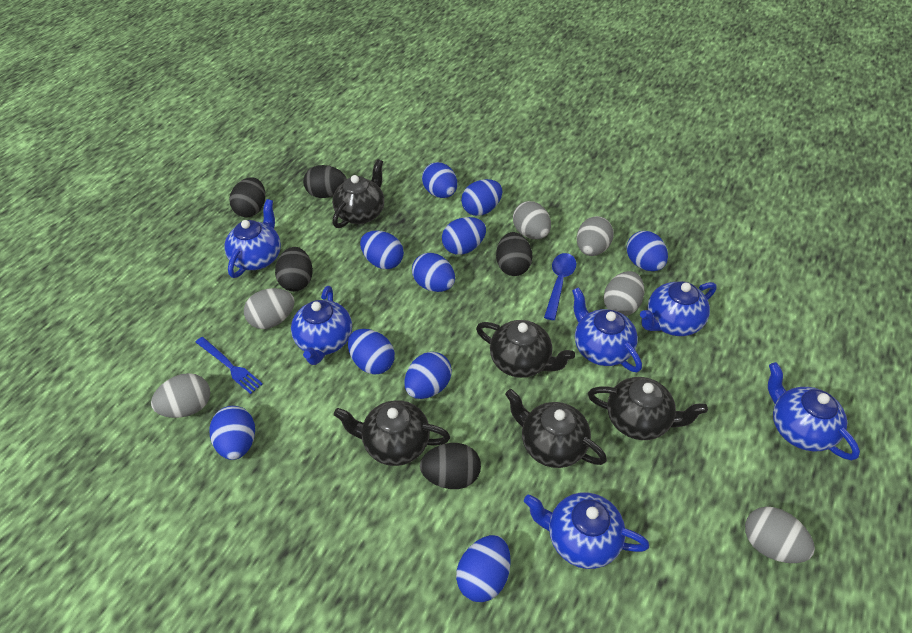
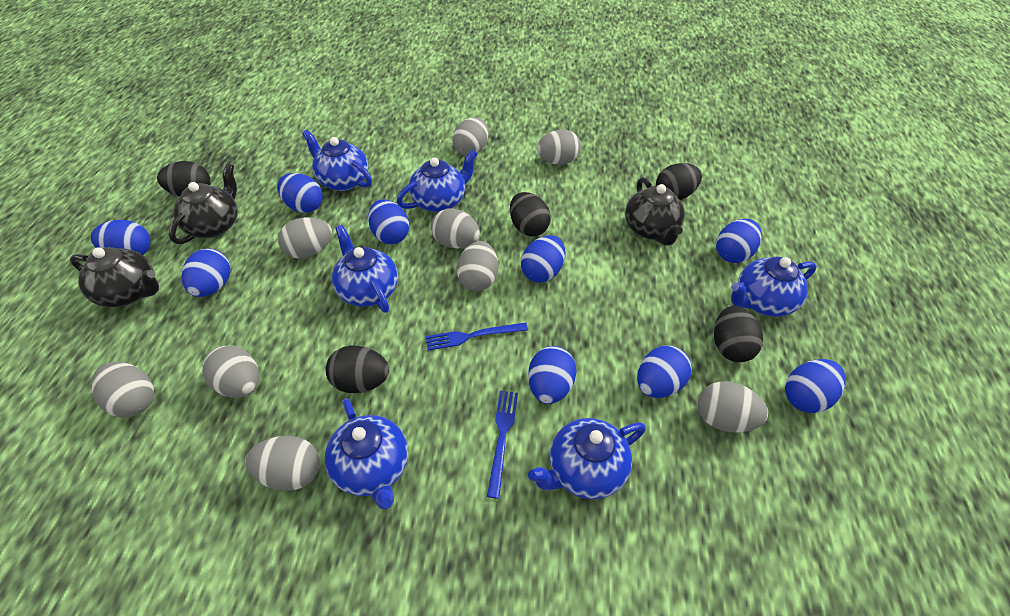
black teapot: [332,159,384,228] [334,400,450,466] [476,320,575,378] [505,389,607,468] [588,377,708,440] = 5 -> [70,247,159,307] [169,163,238,244] [625,177,685,245] = 3
blue egg: [210,406,255,460] [348,329,395,375] [360,231,404,269] [404,352,452,399] [412,253,455,292] [422,162,457,198] [442,217,486,255] [456,535,511,602] [461,179,502,216] [627,231,668,271] = 10 -> [91,220,150,255] [181,248,231,297] [277,173,323,213] [368,199,409,244] [521,235,565,283] [528,346,577,404] [637,345,692,398] [716,219,762,263] [785,359,846,413] = 9
blue fork: [196,337,263,394] = 1 -> [426,323,528,350] [487,391,518,499] = 2
blue spoon: [544,253,576,320] = 1 -> none = 0
grey egg: [151,373,210,418] [244,288,294,329] [513,201,551,239] [577,216,614,256] [604,271,644,316] [745,507,815,563] = 6 -> [91,361,154,418] [202,346,259,398] [245,436,320,491] [278,217,332,259] [431,209,480,248] [453,117,489,156] [457,241,498,291] [537,129,581,165] [698,382,768,433] = 9

